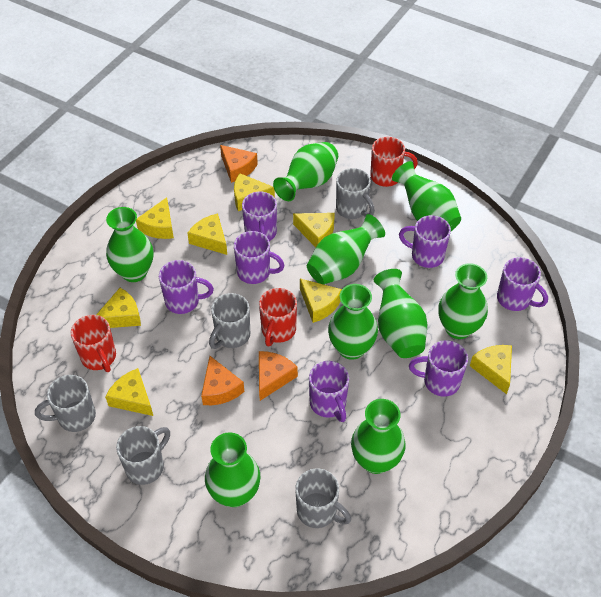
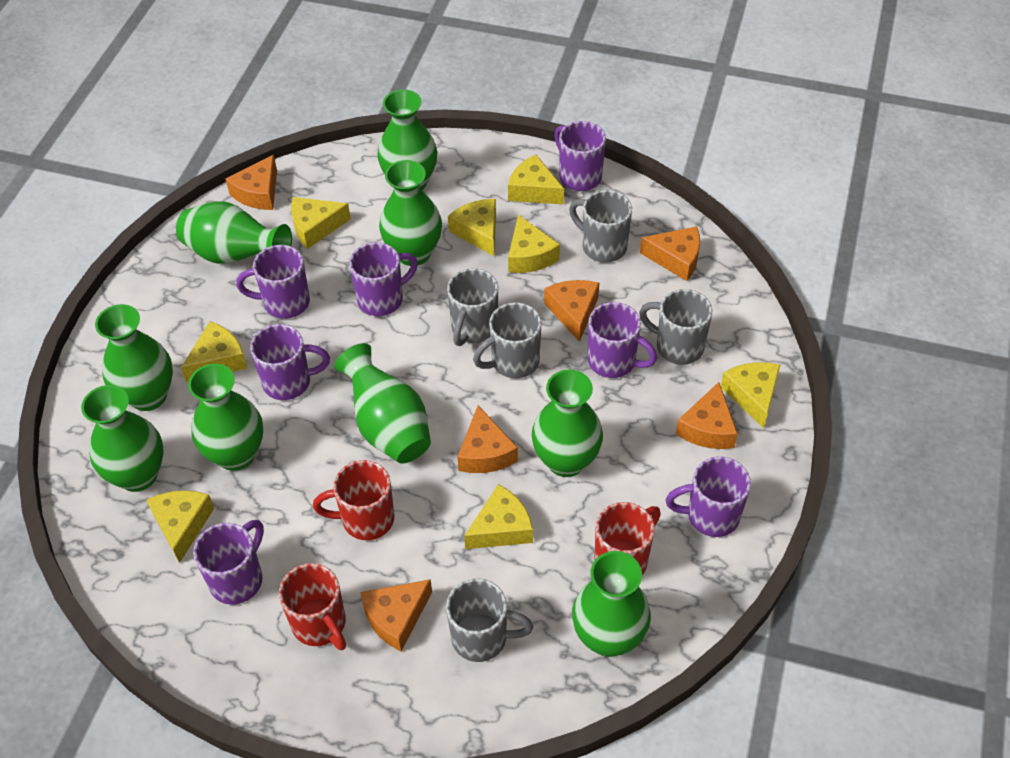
orange cheese: [201,356,244,405] [220,145,258,183] [259,351,298,401] = 3 -> [226,155,277,210] [360,579,432,651] [457,405,518,473] [544,280,599,342] [640,226,700,281] [676,382,738,449] = 6

